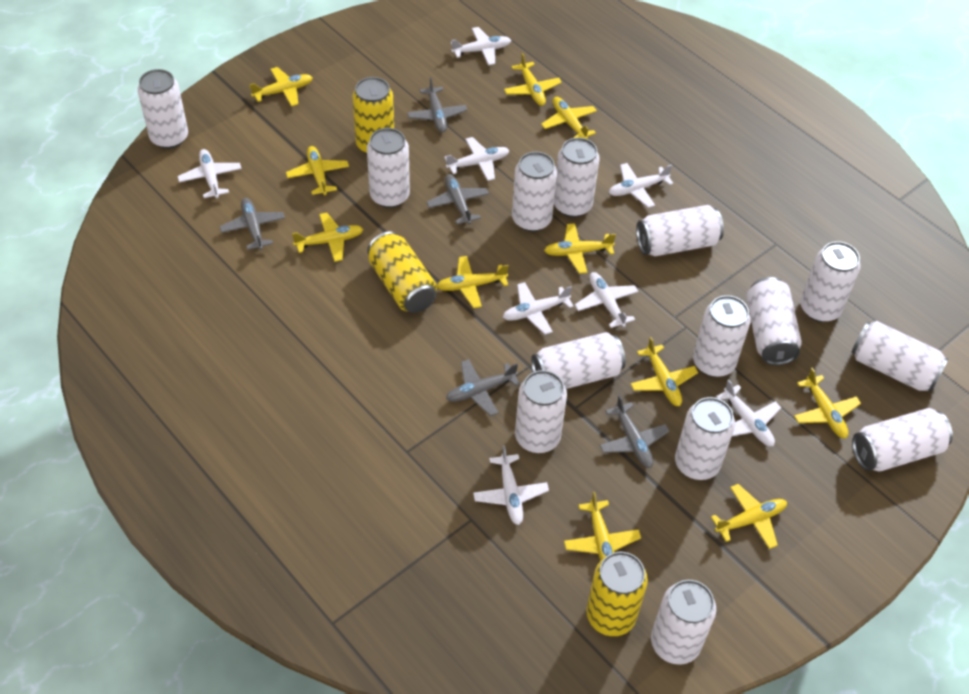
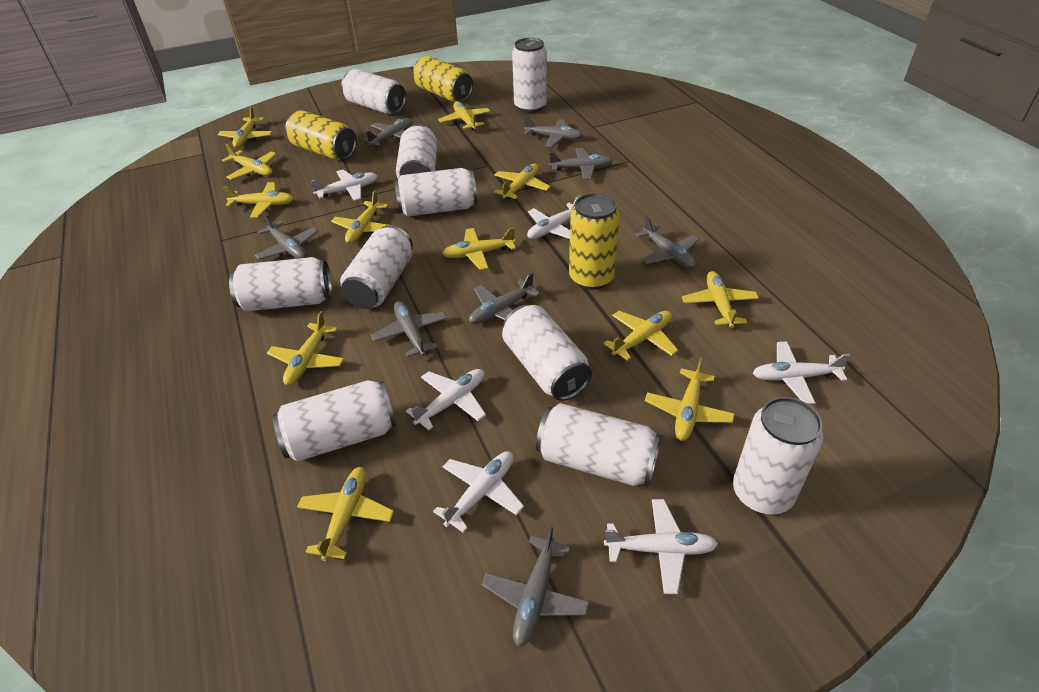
grey plane: [219,198,285,250] [407,77,467,132] [426,174,489,224] [446,359,520,416] [600,395,669,468] = 5 -> [255,213,318,260] [363,118,412,147] [371,301,447,357] [469,273,540,324] [482,526,589,647] [524,116,583,147] [549,148,613,180] [636,216,699,268] = 8
white can: [137,69,188,149] [367,128,410,208] [512,152,557,232] [515,370,567,453] [531,332,626,389] [554,137,600,217] [636,205,724,256] [651,580,716,665] [675,397,735,480] [693,295,751,377] [746,277,802,365] [800,241,861,322] [851,321,949,392] [852,408,953,472] = 14 -> [229,257,332,311] [272,380,396,462] [340,225,413,309] [341,69,406,114] [395,168,477,217] [396,124,437,179] [502,305,592,401] [512,38,547,113] [536,403,662,486] [733,397,823,515] = 10
white plane: [177,149,242,198] [444,137,509,181] [451,27,511,65] [473,445,549,525] [503,282,574,335] [574,272,638,328] [609,163,673,208] [716,379,781,446] = 8 -> [311,170,378,201] [406,369,486,430] [433,451,524,533] [527,195,581,239] [604,499,718,594] [753,341,850,404] = 6
yellow plane: [250,67,313,106] [286,146,349,195] [292,213,363,262] [437,256,509,308] [504,53,562,106] [541,97,597,139] [544,223,616,274] [564,492,641,561] [630,337,698,406] [711,484,787,549] [794,368,861,438] = 11 -> [217,106,272,148] [222,144,276,180] [223,182,294,218] [267,311,344,386] [297,467,394,561] [331,190,388,244] [438,101,490,130] [442,228,516,270] [494,164,550,199] [603,311,678,361] [645,358,734,441] [682,271,759,328] = 12

